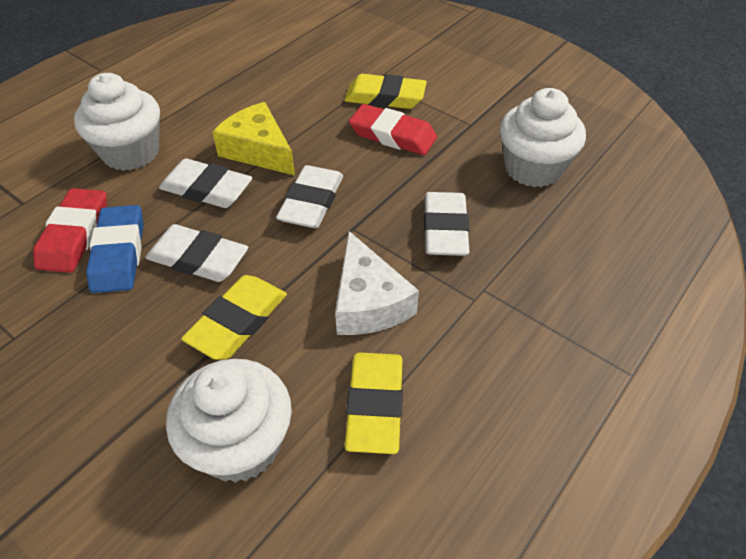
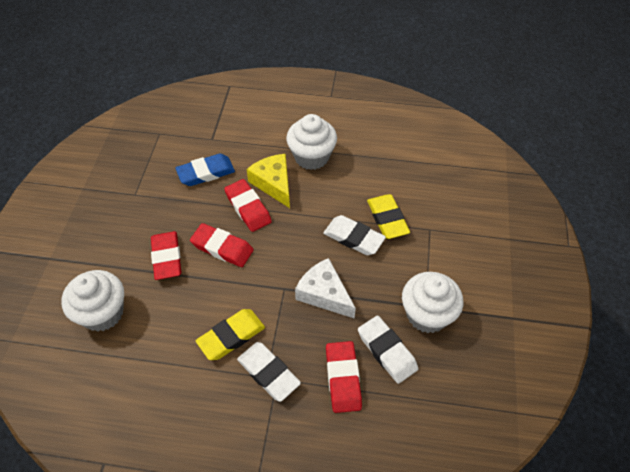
red eraser: [33,188,107,273] [349,104,437,155] = 2 -> [151,231,181,280] [190,223,254,267] [224,179,272,232] [326,341,362,413] = 4
white eraser: [145,224,248,282] [159,158,252,208] [276,165,343,228] [424,192,470,256] = 4 -> [237,342,301,402] [323,215,386,255] [358,316,418,384] = 3
yellow eraser: [181,275,287,360] [344,74,427,109] [345,352,403,454] = 3 -> [196,309,265,360] [367,194,410,239] = 2

